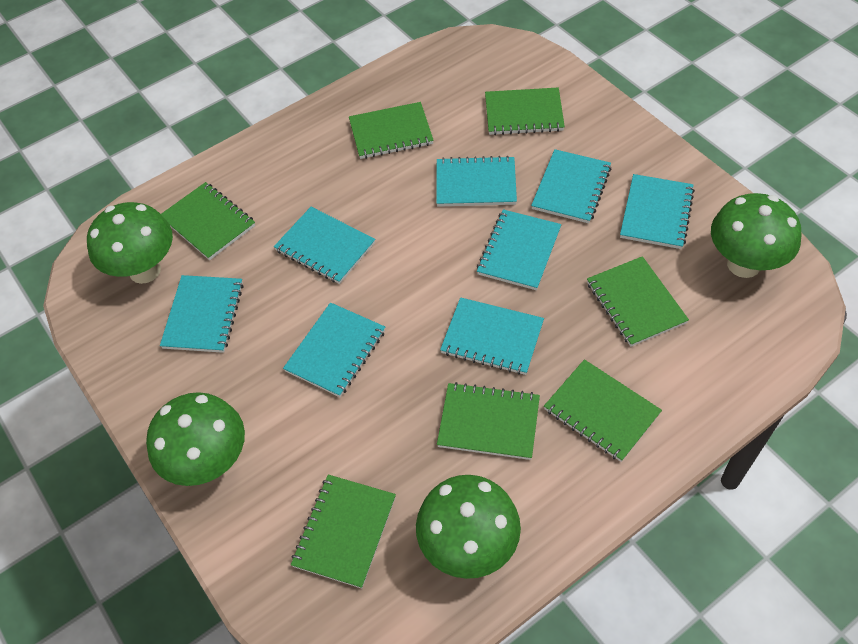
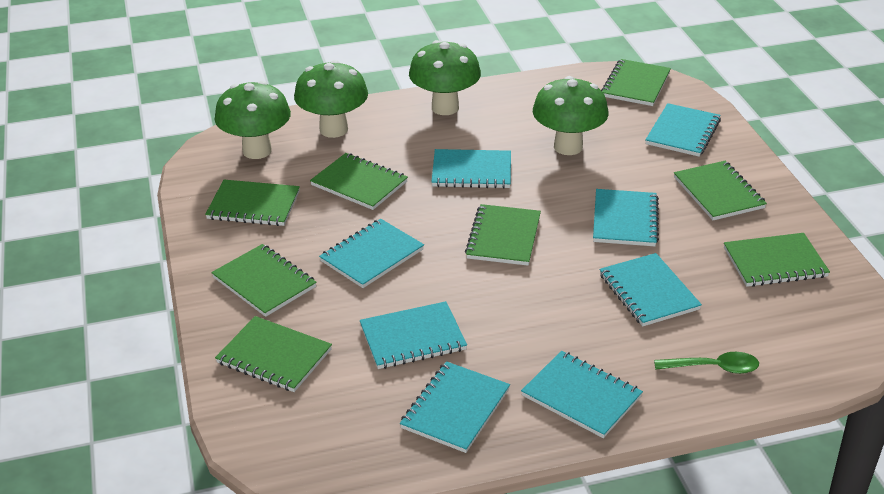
green notebook: [161,182,255,260] [291,474,396,589] [349,102,434,159] [437,382,540,460] [485,88,565,135] [544,359,662,462] [587,256,689,347] = 7 -> [205,180,300,226] [211,244,317,317] [215,316,332,392] [310,153,408,210] [465,204,541,266] [601,59,671,106] [674,161,767,220] [724,233,830,287] = 8
green spoon: none = 0 -> [654,352,759,374] = 1

